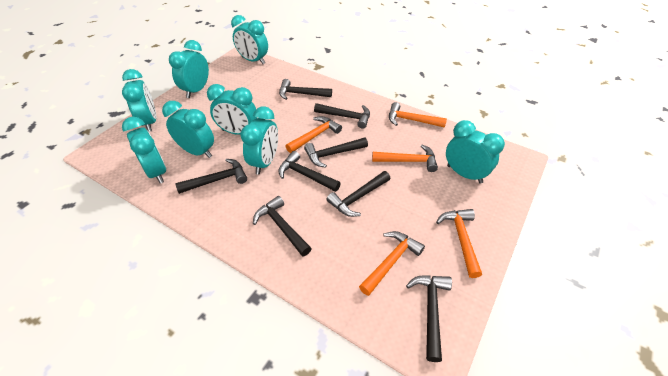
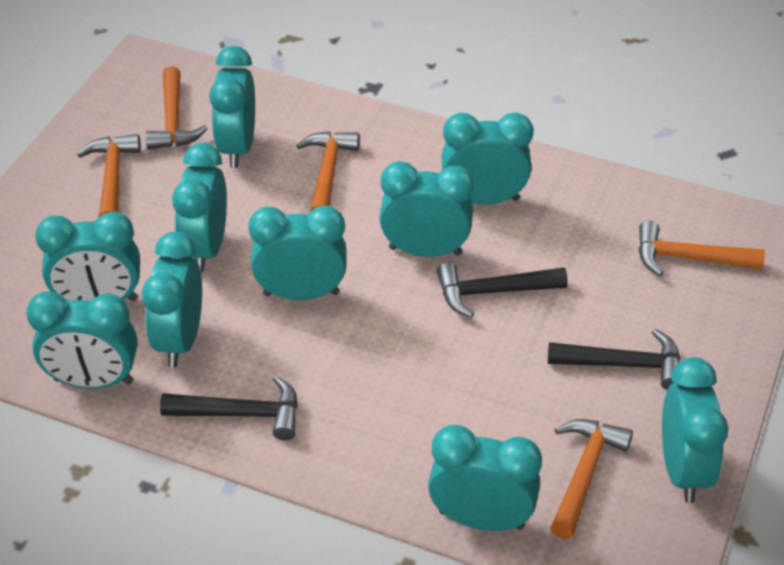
black hammer: [175,159,247,194] [253,196,312,257] [278,151,341,192] [279,79,332,100] [304,137,368,168] [314,103,370,129] [326,171,391,217] [406,275,452,362] = 8 -> [160,376,298,441] [437,262,568,318] [548,329,681,390] = 3
turquoise clock: [122,69,156,132] [122,117,166,183] [162,101,214,158] [169,40,209,98] [207,84,257,135] [231,15,268,64] [241,106,278,175] [446,120,505,184] = 8 -> [26,291,138,389] [35,212,140,301] [142,232,202,368] [172,143,227,272] [209,46,255,168] [248,206,346,300] [379,161,474,257] [428,425,542,531] [441,113,533,204] [662,357,728,503] = 10

